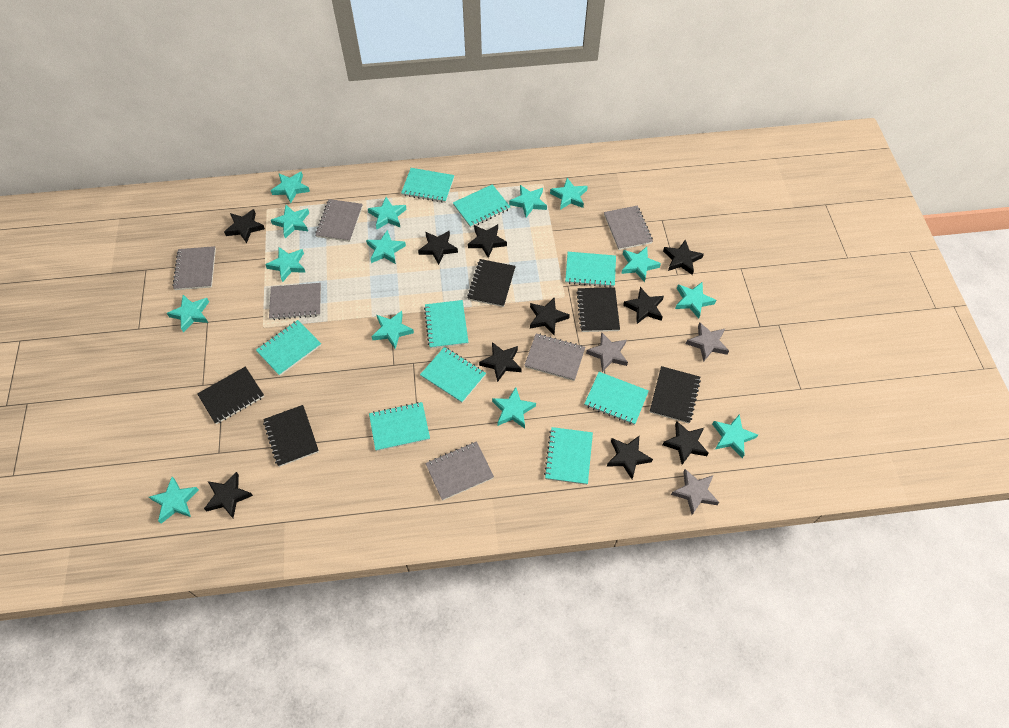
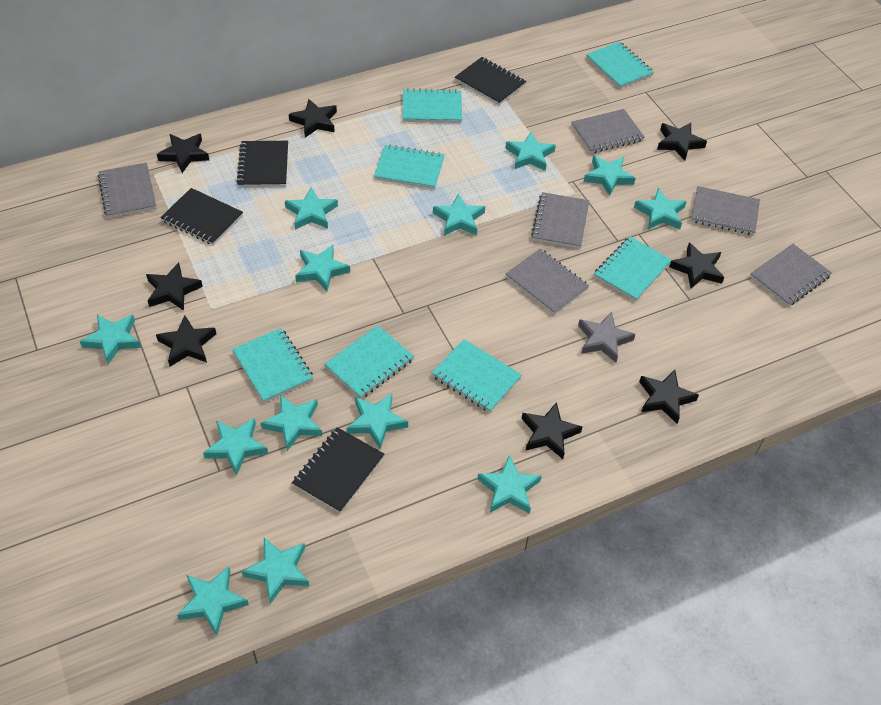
black notebook: [197,367,264,424] [263,405,319,467] [467,259,516,307] [576,287,620,332] [650,366,701,423] = 5 -> [160,188,243,245] [236,141,288,187] [292,427,385,513] [455,57,526,105] = 4
black star: [204,472,253,518] [224,209,265,243] [418,231,458,265] [468,224,507,258] [479,342,522,382] [530,298,570,335] [607,436,653,479] [623,287,664,324] [662,421,709,465] [663,239,704,275] = 10 -> [146,263,203,311] [156,316,216,367] [157,134,209,173] [289,99,337,137] [521,402,582,459] [639,370,699,424] [657,123,707,160] [669,243,724,289] = 8
grey star: [586,332,628,372] [671,469,719,515] [686,322,729,361] = 3 -> [578,312,635,363] = 1
turquoise notebook: [256,320,321,376] [369,402,430,451] [401,168,454,203] [420,347,486,403] [424,300,468,349] [453,184,510,228] [544,427,593,485] [565,252,616,287] [584,372,649,425] = 9 -> [232,328,313,403] [324,325,414,399] [374,144,445,189] [402,88,462,123] [432,339,522,413] [586,41,654,89] [594,237,672,301] = 7
turquoise star: [149,477,199,524] [167,295,209,333] [265,247,306,282] [271,171,310,203] [271,205,309,238] [366,230,406,264] [368,197,407,229] [371,311,414,349] [492,387,536,429] [509,185,547,217] [550,178,588,210] [621,247,661,282] [675,282,716,319] [712,414,758,458] = 14 -> [80,315,141,364] [177,566,249,635] [203,418,268,476] [241,538,309,604] [261,395,322,451] [285,187,338,230] [295,245,350,291] [347,394,408,449] [433,193,485,236] [477,455,541,514] [505,132,556,171] [584,155,636,196] [634,188,687,230] = 13

